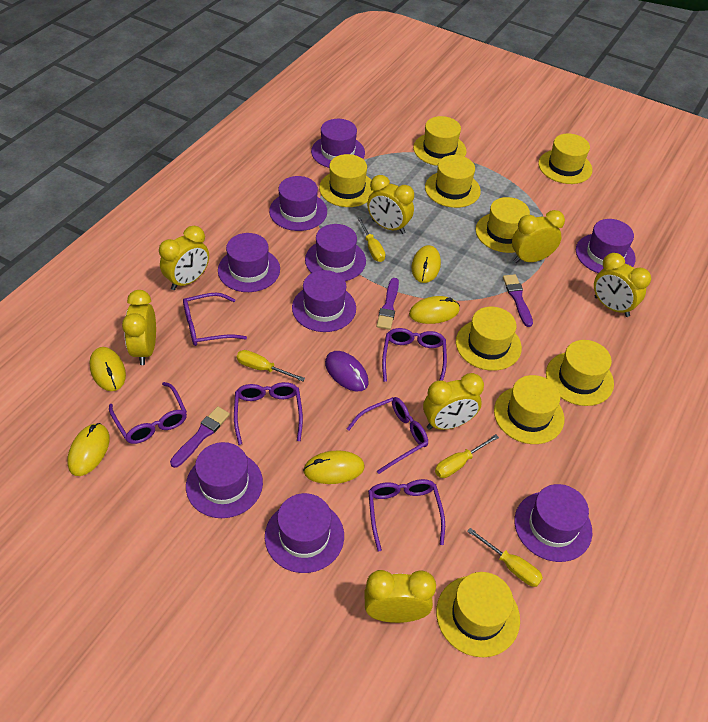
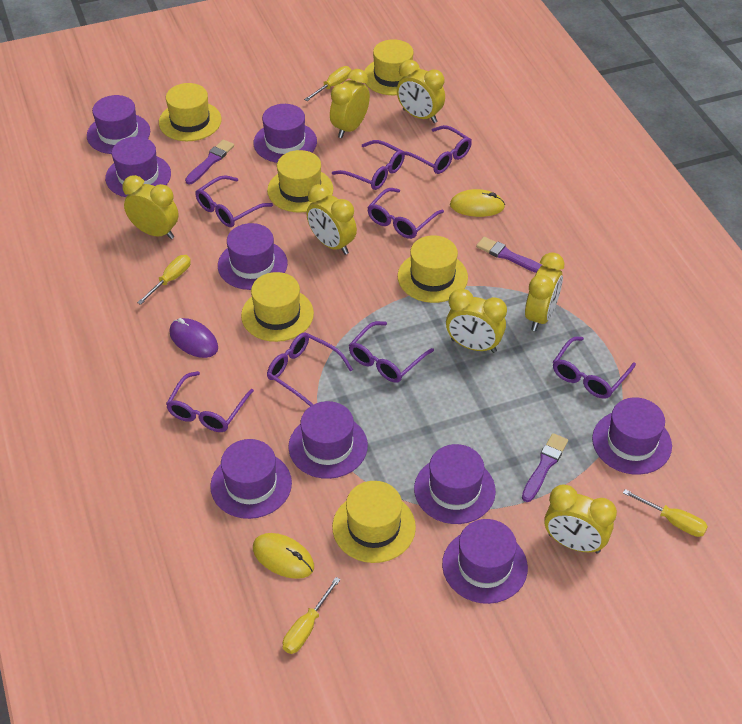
purple glasses: [109,382,187,444] [183,293,247,346] [234,382,303,445] [347,397,428,474] [368,479,445,552] [382,328,447,382] = 6 -> [166,371,254,432] [195,175,273,227] [267,333,353,406] [332,140,405,190] [349,321,434,383] [367,188,444,239] [404,125,472,174] [553,337,636,399] = 8
yellow hat: [319,154,373,207] [413,116,467,166] [425,155,481,208] [436,572,520,657] [456,307,522,371] [476,197,530,253] [494,375,564,444] [538,133,592,184] [546,340,614,406] = 9 -> [159,83,221,141] [241,272,314,342] [267,150,334,213] [332,481,416,563] [364,39,420,95] [398,235,468,303] = 6
yellow mouse: [67,423,109,476] [89,347,126,391] [303,451,365,484] [409,296,460,324] [411,245,441,283] = 5 -> [253,533,314,579] [450,189,505,217] = 2

